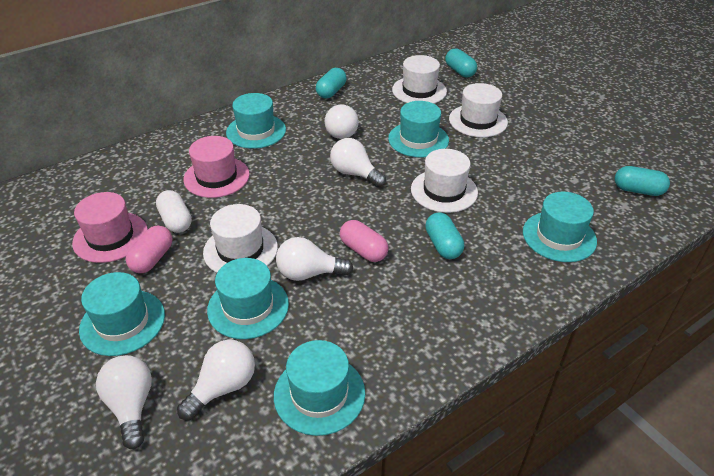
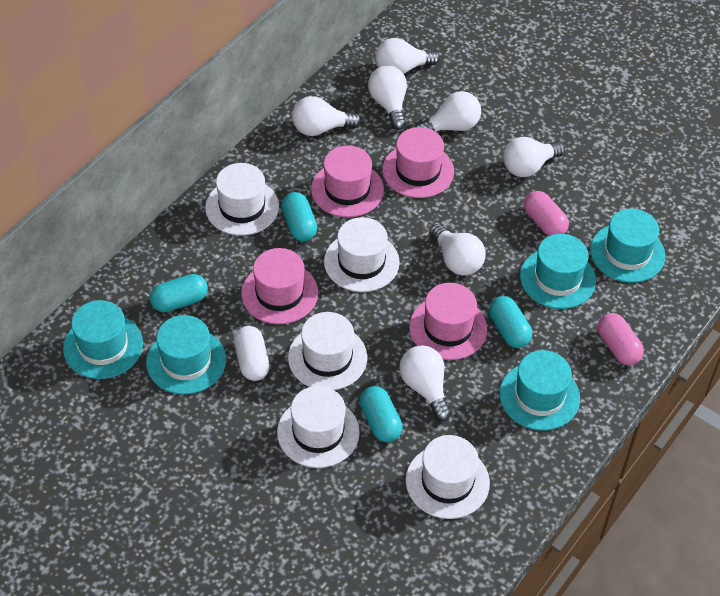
pink hat: [72,192,148,263] [184,136,250,198] = 2 -> [241,248,318,324] [311,146,384,217] [382,127,454,198] [409,283,487,360] = 4
turquoise hat: [79,272,165,356] [207,258,289,339] [226,93,286,149] [274,340,365,436] [388,101,449,158] [523,192,597,262] = 6 -> [63,300,143,379] [146,315,226,394] [499,350,580,431] [520,234,596,309] [590,209,665,283] = 5
white hat: [203,204,278,273] [392,55,447,104] [411,149,478,213] [449,83,508,137] = 4 -> [205,163,279,236] [277,386,360,468] [288,312,367,390] [324,217,400,292] [406,435,490,519] = 5
white light bulb: [96,355,152,449] [177,340,255,420] [276,237,353,281] [325,104,359,139] [330,138,386,187] = 5 -> [292,96,361,136] [368,65,407,130] [376,38,440,74] [399,345,451,421] [416,91,481,132] [429,224,486,276] [503,137,565,177] = 7

